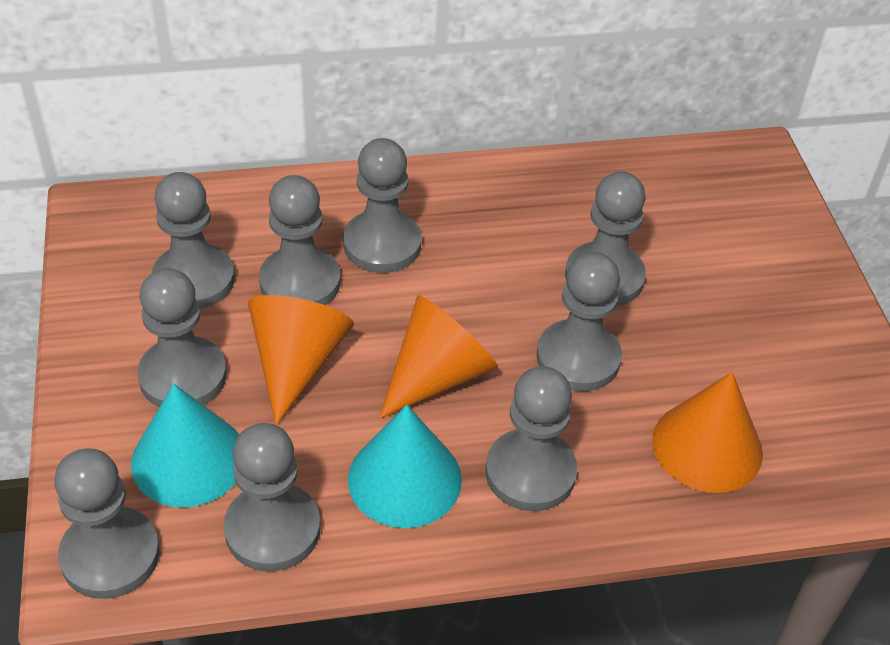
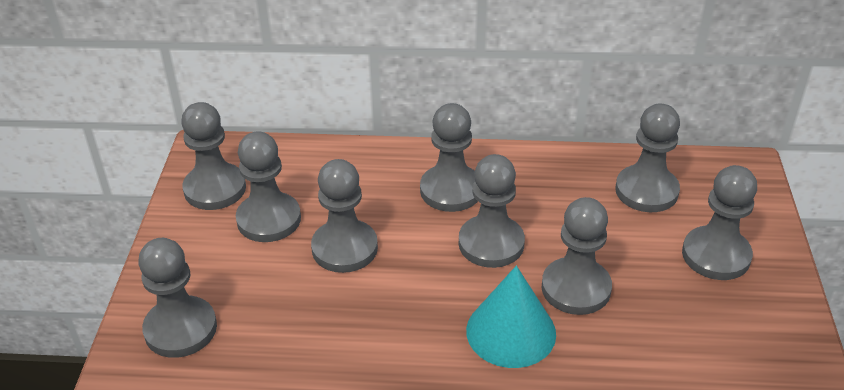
orange cone: [248,295,354,425] [380,295,498,418] [652,372,763,493] = 3 -> none = 0
turquoise cone: [131,384,239,508] [348,405,462,528] = 2 -> [466,266,556,368] = 1

